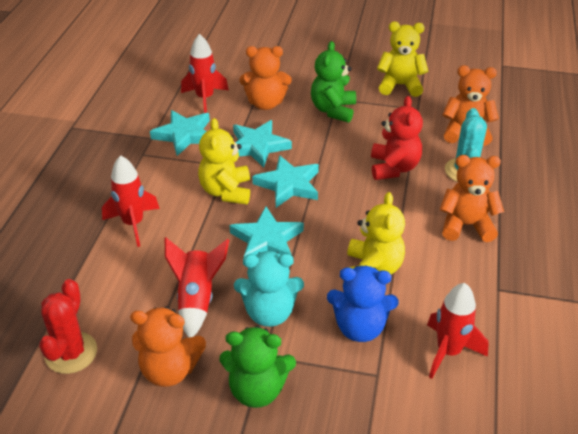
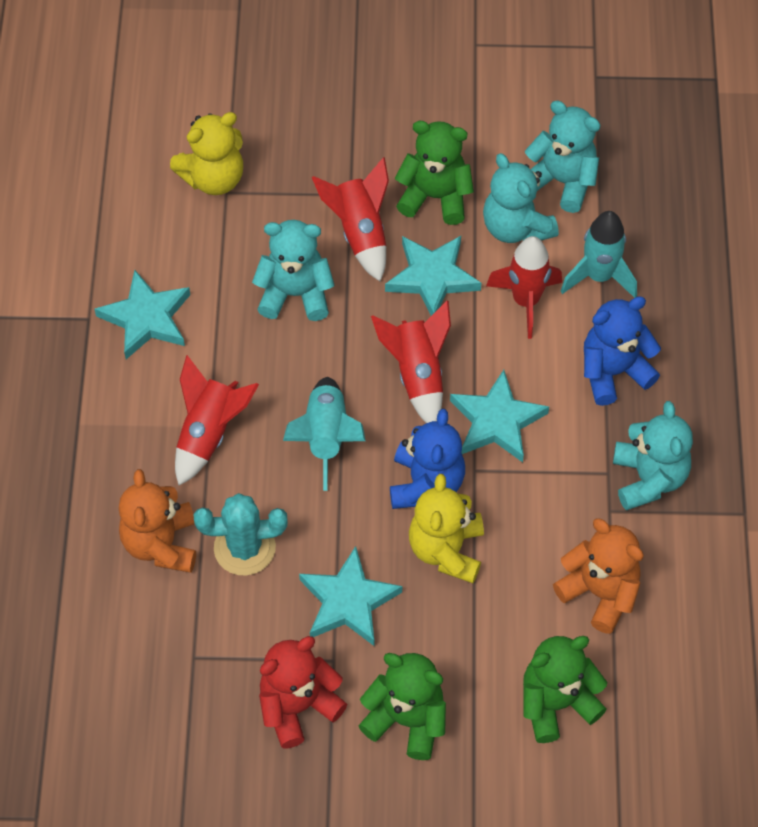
blue teddy bear: [327,265,399,342] = 1 -> [390,409,465,509] [584,296,661,406] = 2
green teddy bear: [219,326,296,408] [311,41,356,123] = 2 -> [358,653,446,760] [395,121,474,225] [523,636,607,743] = 3
orange teddy bear: [130,306,206,387] [239,46,292,110] [440,155,504,242] [443,65,499,146] = 4 -> [119,469,196,573] [553,518,644,634] = 2
red cactus: [39,279,97,374] = 1 -> none = 0
turquoise rocket: none = 0 -> [283,377,366,491] [560,211,637,298] = 2
turquoise teddy bear: [234,251,304,327] = 1 -> [252,220,335,321] [483,153,559,243] [525,101,600,213] [613,401,693,510] = 4
yellow teddy bear: [198,118,250,205] [347,192,405,274] [377,22,428,97] = 3 -> [170,112,243,195] [409,474,484,583] = 2

